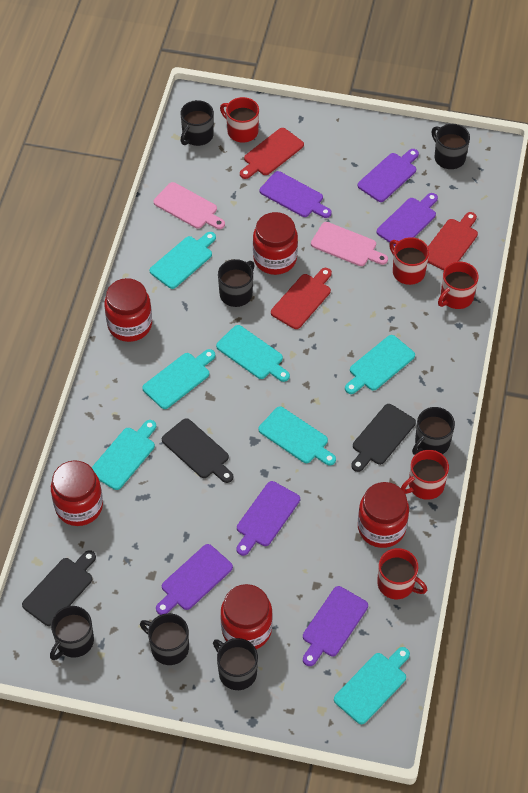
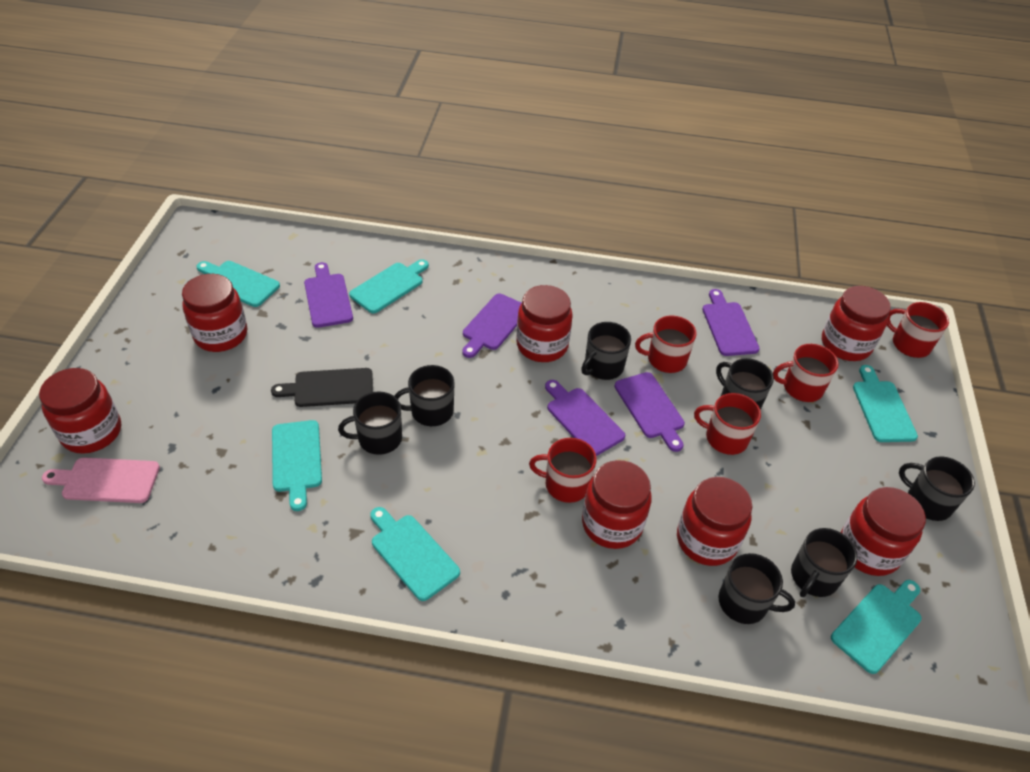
black cutting board: [22,550,96,626] [162,418,233,483] [351,404,416,472] = 3 -> [271,368,373,407] = 1
pink cutting board: [154,182,225,229] [311,222,388,266] = 2 -> [42,457,160,503] = 1
purple cutting board: [156,544,233,615] [236,481,300,556] [260,171,332,218] [303,586,368,666] [358,149,419,202] [376,193,438,246] = 6 -> [304,262,353,328] [462,294,521,358] [545,380,625,456] [614,372,685,452] [702,289,760,356] = 5
red cutting board: [240,128,304,179] [271,268,332,329] [428,212,478,270] = 3 -> none = 0
red jar: [51,461,103,526] [104,278,152,342] [221,584,273,649] [253,212,298,275] [358,482,409,548] = 5 -> [39,368,121,454] [182,274,247,352] [516,285,573,362] [582,460,652,549] [677,477,752,566] [822,286,891,361] [841,487,926,576] = 7
turquoise cutting board: [91,420,156,490] [142,349,215,409] [150,232,216,289] [216,325,290,382] [258,406,336,466] [334,647,410,724] [345,335,415,394] = 7 -> [196,261,280,307] [272,420,322,511] [349,259,429,313] [370,507,460,601] [831,580,922,674] [853,365,918,442] = 6

